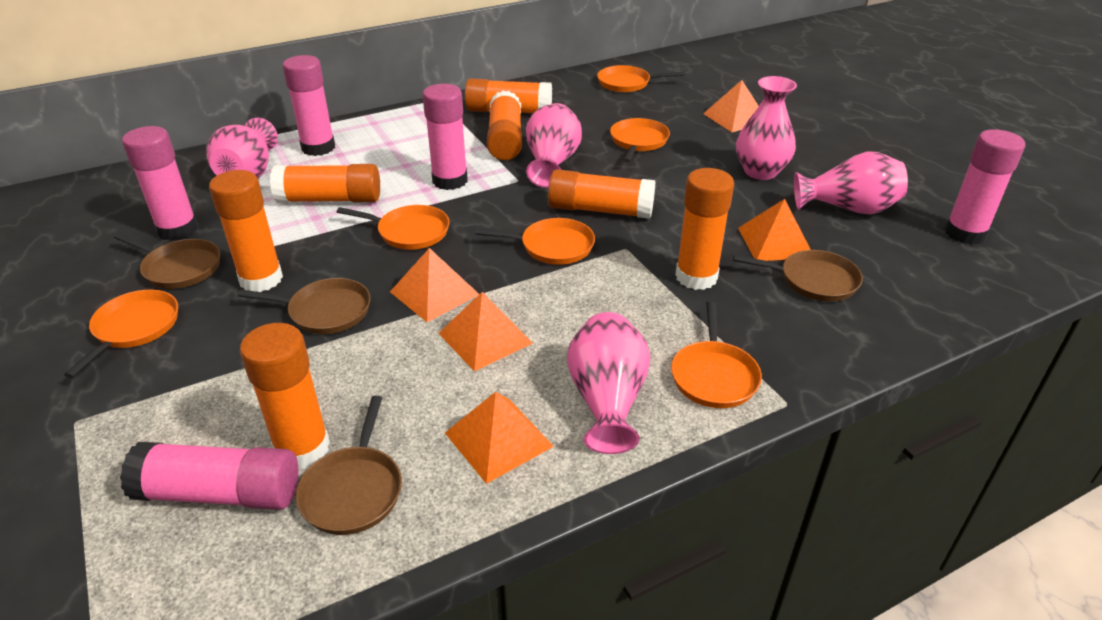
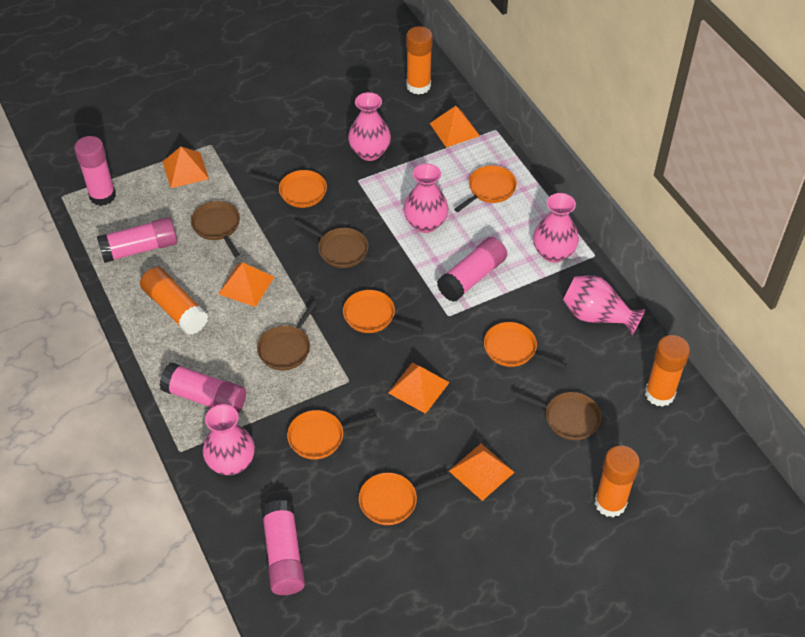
orange glue stick: [209,170,283,292] [240,323,330,469] [270,164,380,203] [465,78,552,113] [487,91,522,160] [548,169,655,219] [676,168,734,290] = 7 -> [140,267,208,335] [406,26,433,95] [595,445,640,517] [645,335,690,407] = 4

